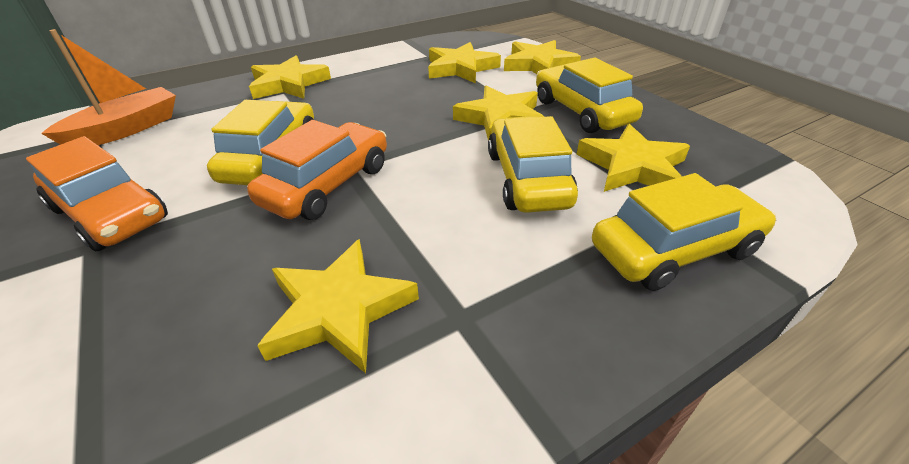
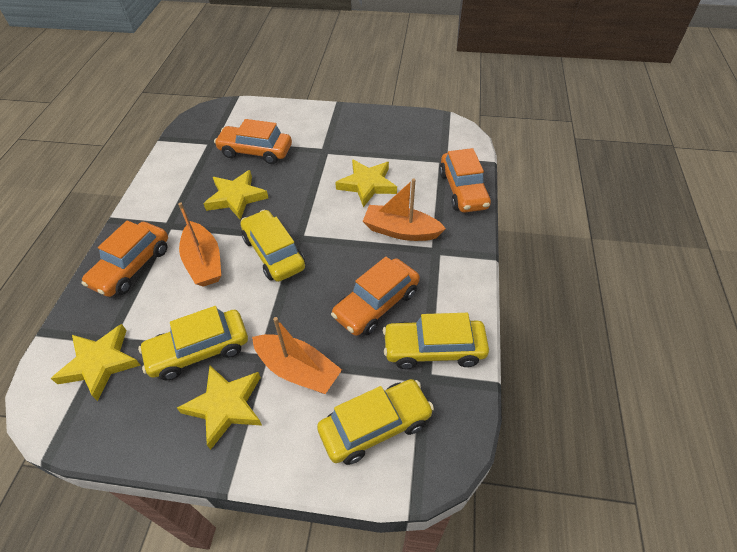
orange boat: [41,29,176,145] = 1 -> [178,202,221,287] [252,317,342,394] [363,178,446,241] = 3
orange car: [26,136,168,251] [247,120,387,220] = 2 -> [81,220,168,297] [214,119,292,164] [331,257,420,336] [439,148,491,213] = 4
yellow star: [249,56,331,99] [257,239,419,373] [428,42,501,83] [453,85,544,140] [504,40,581,74] [576,124,690,192] = 6 -> [51,324,141,401] [177,366,262,450] [203,170,268,220] [335,159,397,207] = 4

